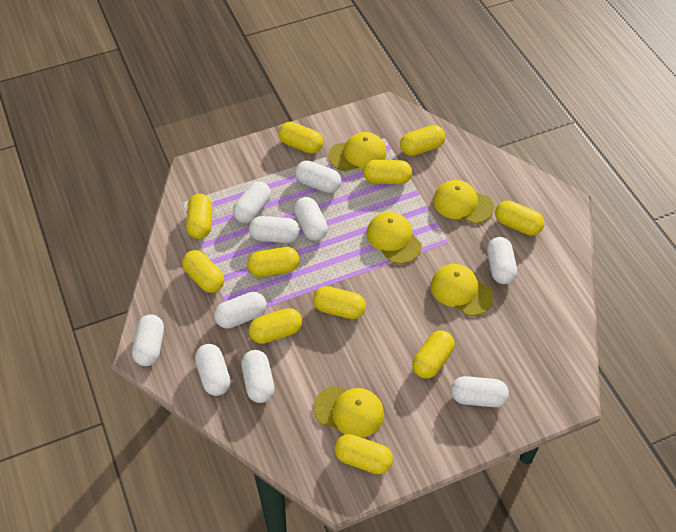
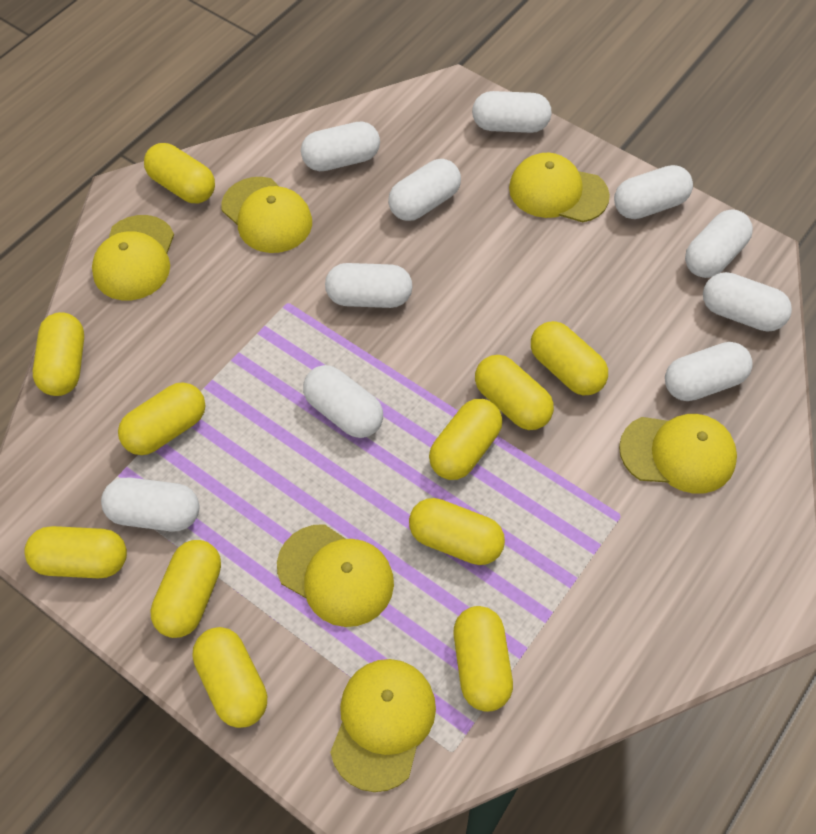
yellow cap: [313,386,384,438] [328,132,386,172] [367,212,422,264] [431,264,493,316] [433,180,494,224] = 5 -> [92,215,174,300] [221,177,312,253] [277,524,394,627] [330,659,436,792] [509,153,610,222] [619,414,737,494] = 6

